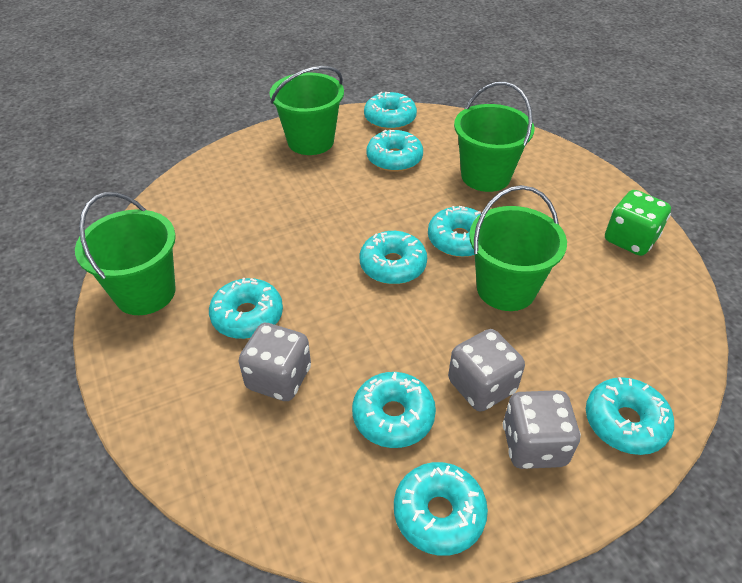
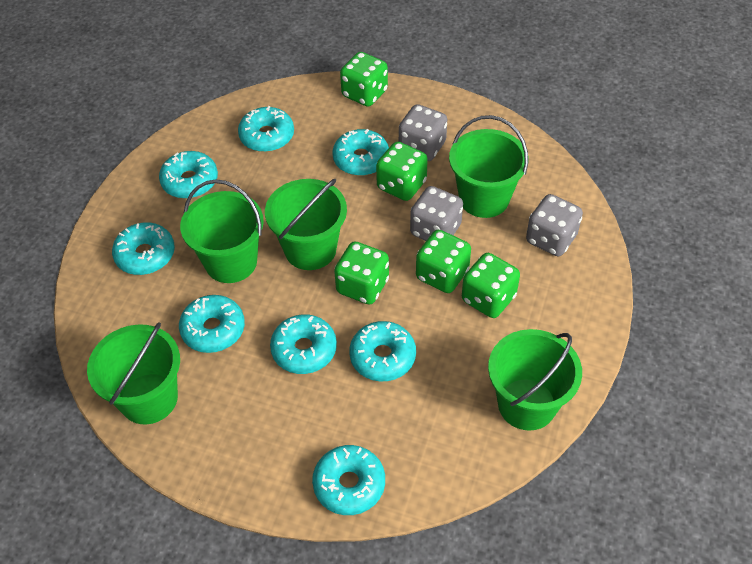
green bucket: [75,192,176,315] [270,66,344,155] [454,82,534,192] [469,185,567,311] = 4 -> [87,323,180,424] [180,179,264,283] [265,179,347,270] [449,115,529,218] [488,329,582,431] = 5
green dice: [605,190,671,256] = 1 -> [334,241,389,304] [340,52,388,107] [376,142,428,201] [416,230,471,293] [462,253,520,318] = 5

